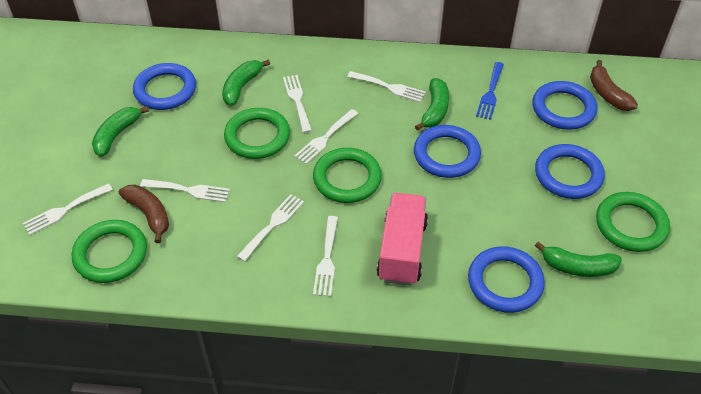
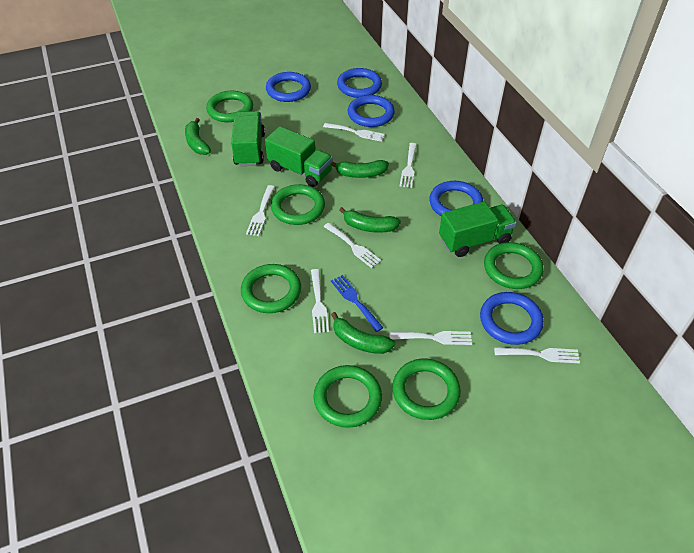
brown banana: [119,185,169,243] [590,60,638,111] = 2 -> none = 0
green ring: [72,220,147,283] [224,108,290,159] [313,148,382,203] [596,192,670,252] = 4 -> [206,91,253,122] [241,264,301,313] [271,184,325,225] [313,365,382,428] [392,359,461,420] [484,242,543,289] = 6
green truck: none = 0 -> [231,111,265,166] [265,126,333,187] [439,202,517,257] = 3
pink truck: [377,193,428,285] = 1 -> none = 0

